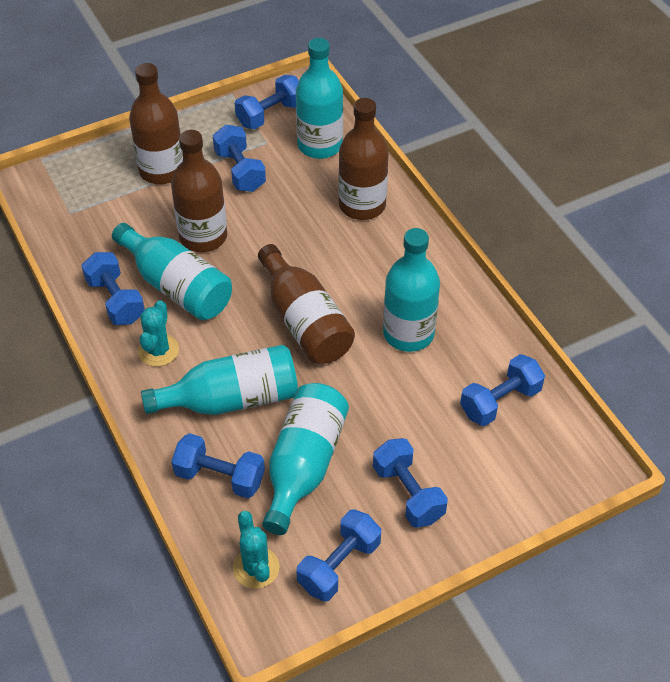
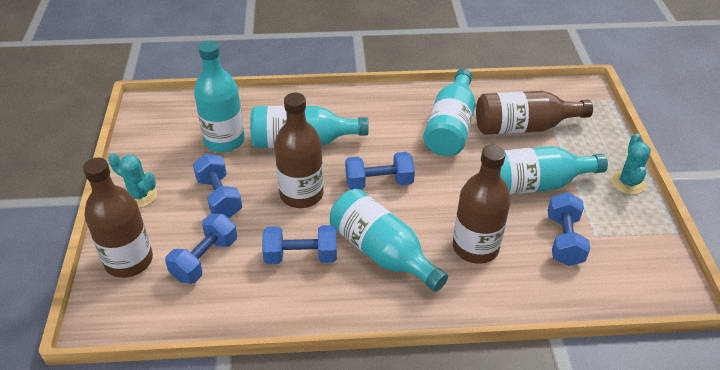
blue dumbbell: [82,252,145,325] [171,433,265,498] [213,125,266,192] [235,75,299,129] [296,509,381,601] [373,438,448,528] [460,354,545,426] = 7 -> [165,214,237,284] [193,154,242,218] [262,225,337,264] [345,152,415,190] [548,192,590,266] = 5

